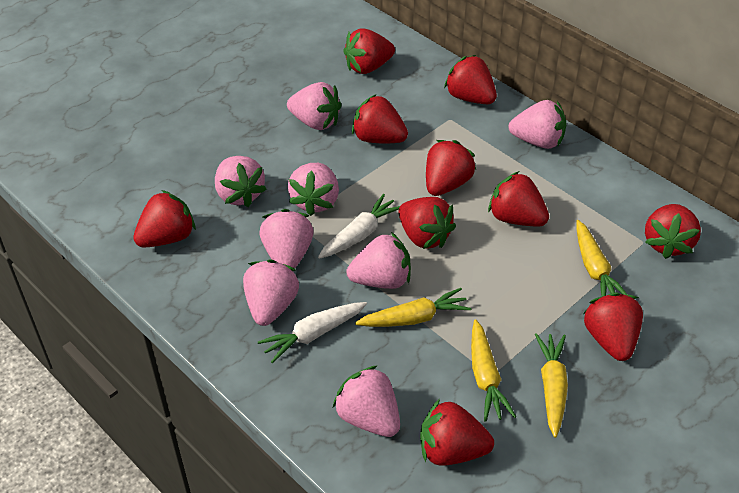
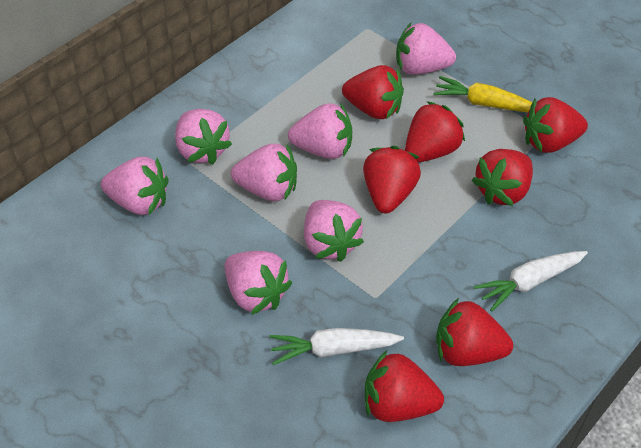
pink strawberry: [215,156,267,207] [243,259,299,326] [260,209,314,269] [287,82,342,130] [288,163,339,216] [333,365,400,437] [346,232,411,289] [509,100,566,149] = 8 -> [101,157,169,215] [175,109,232,165] [225,251,292,315] [231,144,297,201] [288,103,352,159] [304,200,364,262] [396,23,456,75] = 7
red strawberry: [133,190,196,248] [343,28,395,74] [352,95,408,144] [398,197,456,249] [420,399,494,466] [426,140,476,196] [444,55,497,104] [488,171,549,226] [583,293,643,361] [645,204,701,259] = 10 -> [342,65,404,119] [363,146,421,213] [365,350,444,422] [405,101,465,162] [436,298,513,366] [472,149,533,206] [523,97,588,153] = 7
yellow carrot: [355,288,471,327] [471,319,516,422] [535,333,568,438] [576,220,627,296] = 4 -> [433,76,532,112] = 1

